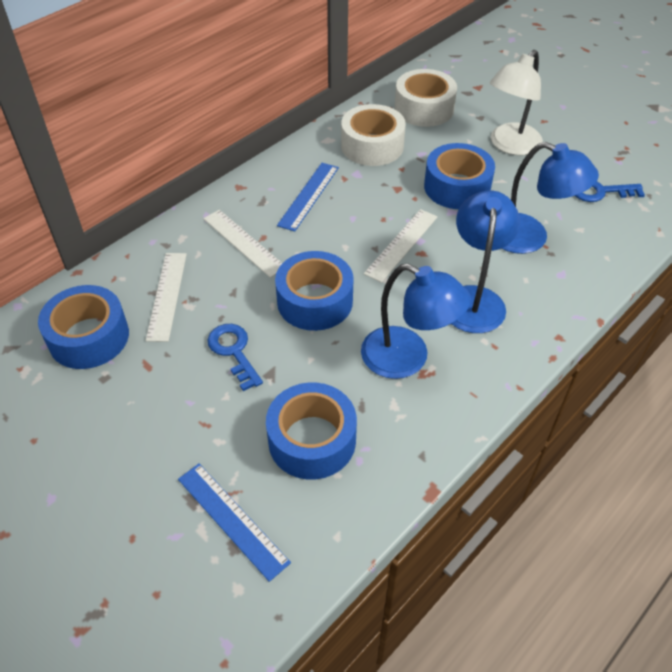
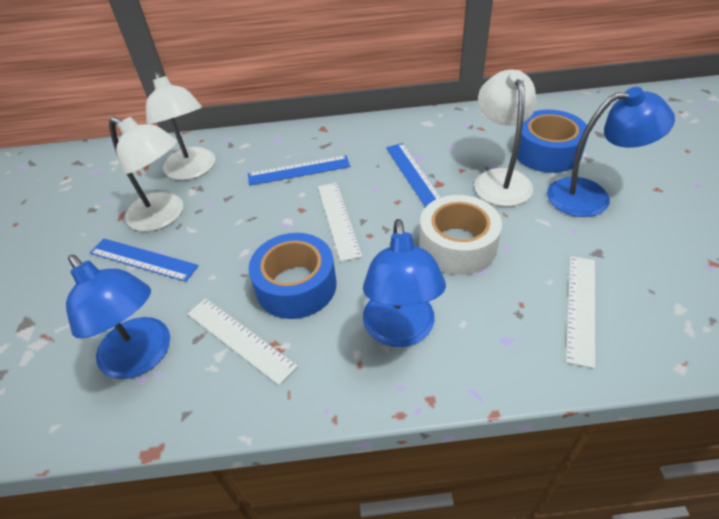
blue key: [207,324,263,391] [575,182,645,202] = 2 -> none = 0
blue ruler: [178,463,291,582] [277,163,339,232] = 2 -> [90,239,199,282] [248,155,350,186] [386,143,441,207] = 3
blue tape: [38,285,129,369] [266,383,357,480] [275,251,354,331] [424,143,495,209] = 4 -> [249,233,336,319] [517,110,588,173] = 2
white lamp: [490,50,543,155] = 1 -> [109,116,183,231] [146,72,215,180] [474,70,537,206] = 3
white tape: [341,104,406,166] [395,69,457,127] = 2 -> [419,195,502,275] = 1

